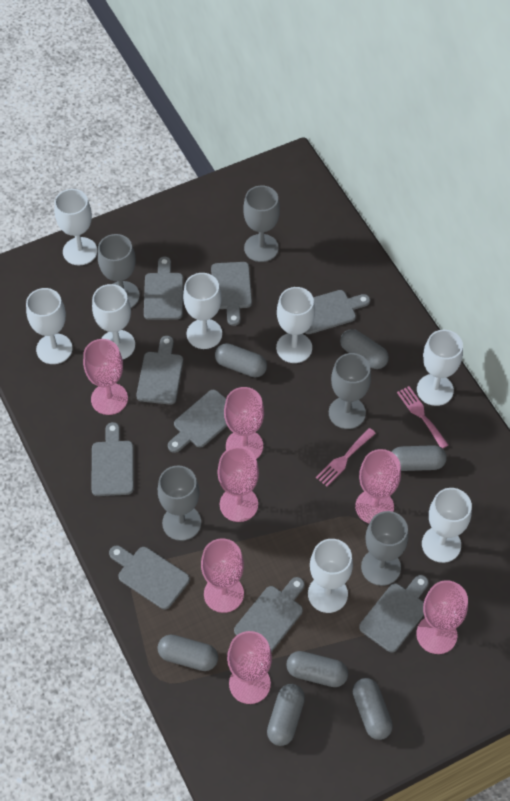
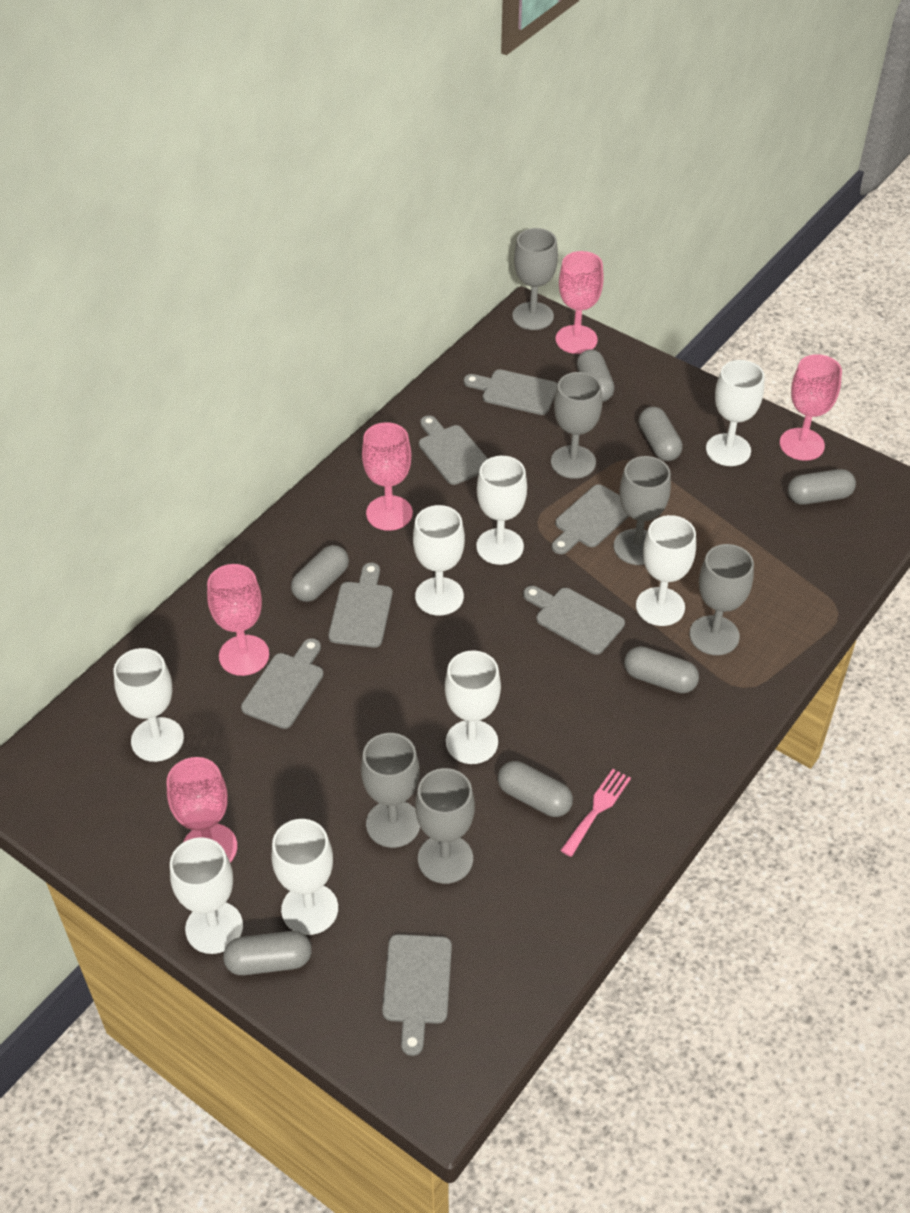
grey cutting board: [91,422,134,496] [109,546,190,609] [136,336,183,405] [144,257,183,320] [168,390,227,453] [211,262,252,326] [234,577,305,652] [305,290,370,334] [359,575,429,653] = 9 -> [241,638,324,729] [328,563,393,647] [382,934,452,1056] [419,415,488,485] [464,369,558,415] [523,586,625,655] [552,484,629,554] = 7
grey goblet: [98,234,140,308] [158,466,201,541] [243,186,280,262] [329,353,371,429] [361,511,408,586] = 5 -> [361,733,420,848] [415,768,475,884] [512,228,558,330] [551,372,602,479] [614,456,671,565] [689,544,754,655] = 6
pink fork: [316,428,376,486] [397,386,448,449] = 2 -> [560,769,631,857] = 1
pink goblet: [83,339,128,415] [201,539,244,613] [218,447,259,522] [224,387,264,459] [227,631,272,704] [355,449,401,523] [416,580,468,654] = 7 -> [167,757,237,862] [207,564,269,676] [362,422,413,531] [556,251,604,354] [780,354,842,461] = 5

